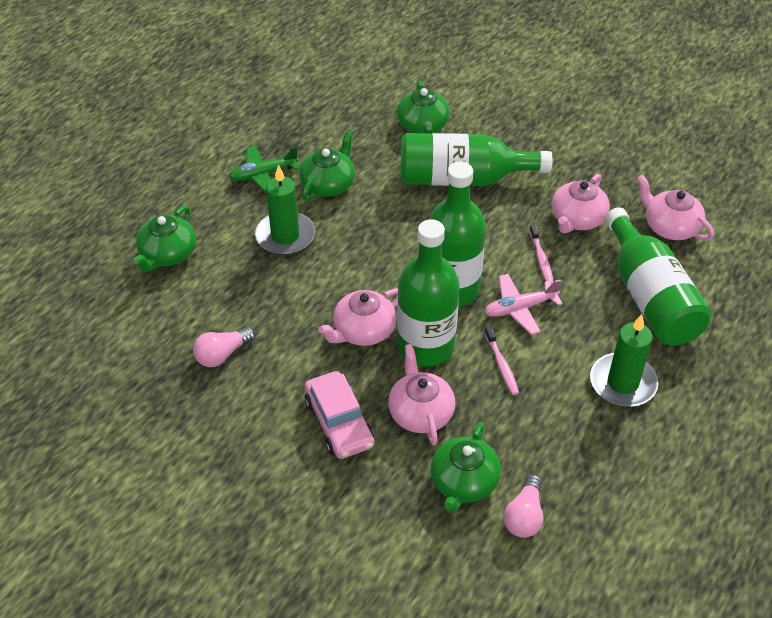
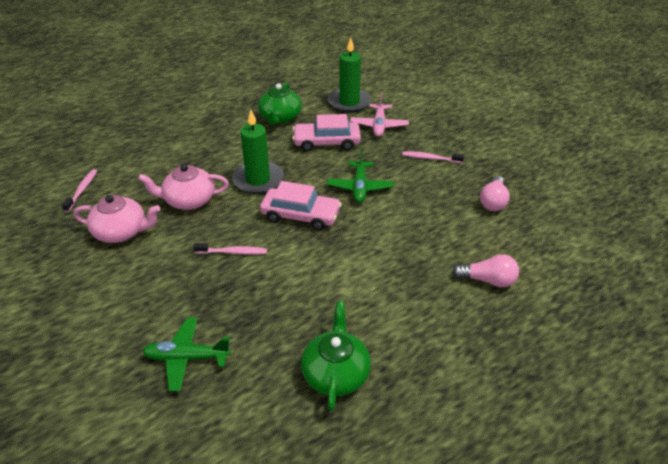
green bottle: [397,219,460,367] [401,133,552,186] [429,161,486,307] [605,207,712,345] = 4 -> none = 0
green plane: [229,146,300,192] = 1 -> [143,318,231,391] [327,149,394,203] = 2
green teapot: [133,206,196,272] [299,130,355,201] [397,81,450,133] [431,422,501,513] = 4 -> [258,83,302,125] [301,301,371,411] = 2
pink car: [304,371,374,459] = 1 -> [260,181,342,231] [292,114,361,152] = 2
pink teapot: [318,288,398,346] [388,344,455,445] [551,174,610,233] [637,175,714,241] = 4 -> [74,195,160,243] [138,164,229,210] = 2
pink toothbrush: [484,326,519,395] [529,224,553,284] = 2 -> [62,169,97,212] [193,243,267,255] [402,151,464,163] = 3

